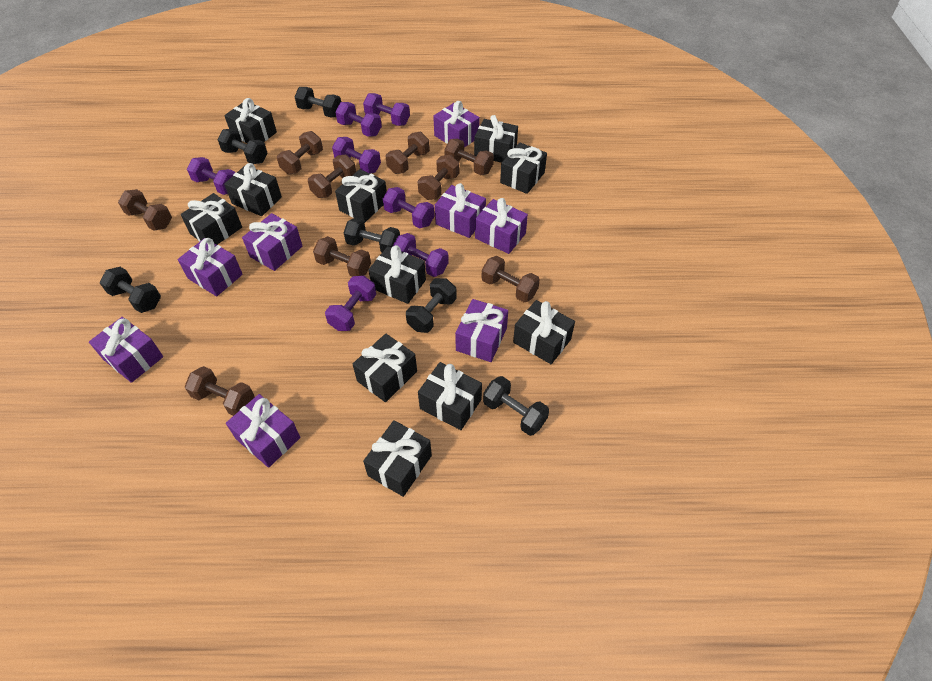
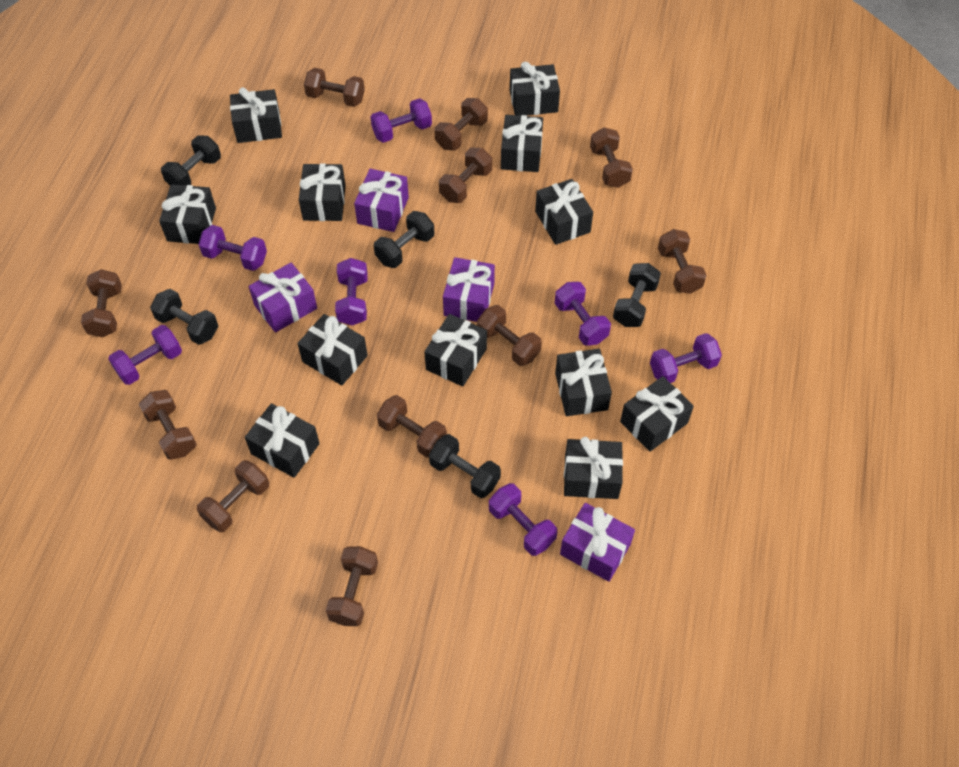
black dumbbell: [100,267,161,313] [218,129,267,164] [295,87,341,117] [344,218,400,253] [406,278,457,333] [483,376,549,436] = 6 -> [150,289,218,345] [161,135,221,186] [374,211,434,268] [429,434,501,498] [613,263,661,327] = 5
black gift: [181,193,242,245] [224,98,277,143] [224,163,282,216] [335,169,387,223] [353,334,417,402] [363,420,432,497] [368,245,426,304] [418,362,482,430] [474,115,518,162] [500,143,547,194] [513,300,575,364] = 11 -> [159,184,216,244] [230,87,282,143] [245,403,320,478] [297,314,368,385] [299,163,346,221] [424,314,487,387] [501,115,543,172] [510,62,560,116] [535,179,593,245] [555,349,612,416] [564,437,623,499] [620,376,694,452] = 12
brown dumbbell: [118,189,172,231] [185,366,255,416] [277,131,323,175] [308,155,356,198] [313,236,371,276] [386,132,430,174] [418,155,459,200] [444,139,494,175] [482,256,540,302] = 9 -> [81,269,122,337] [139,390,197,460] [197,460,269,532] [304,68,365,107] [326,546,378,626] [377,395,447,457] [434,98,488,151] [439,147,492,203] [477,305,542,366] [590,127,633,188] [658,229,707,294] = 11
purple gift: [89,317,163,383] [178,238,243,296] [226,394,300,468] [242,213,302,271] [433,101,480,147] [435,183,486,238] [455,299,508,362] [475,198,528,254] = 8 -> [249,262,317,333] [354,169,409,232] [443,257,495,322] [560,503,635,582] = 4

